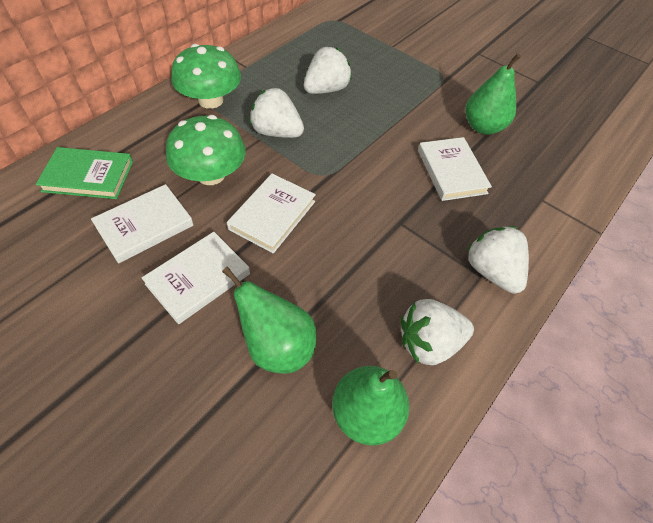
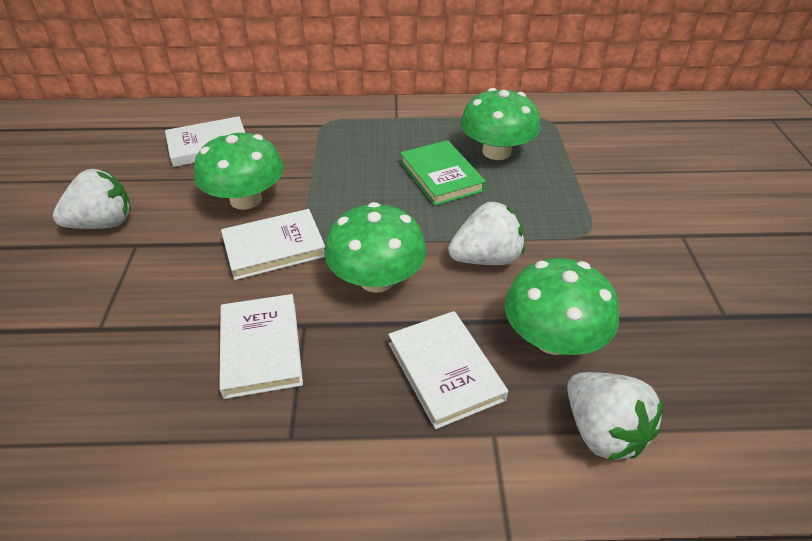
green mushroom: [166,115,246,185] [171,44,241,109] = 2 -> [194,131,284,210] [325,202,427,293] [460,88,540,160] [504,258,619,355] = 4
green pear: [222,267,316,374] [332,366,409,446] [465,53,521,135] = 3 -> none = 0
white strawberry: [249,88,304,138] [304,47,352,94] [401,299,474,365] [467,226,529,294] = 4 -> [53,169,131,229] [448,201,525,265] [567,372,663,460] = 3

